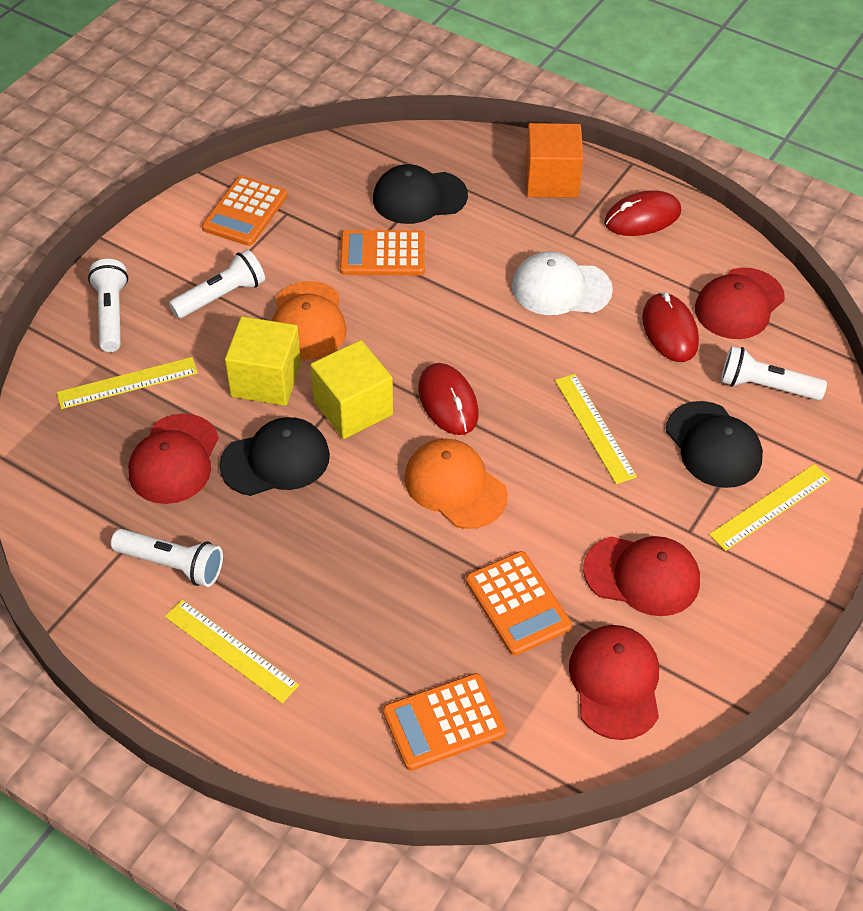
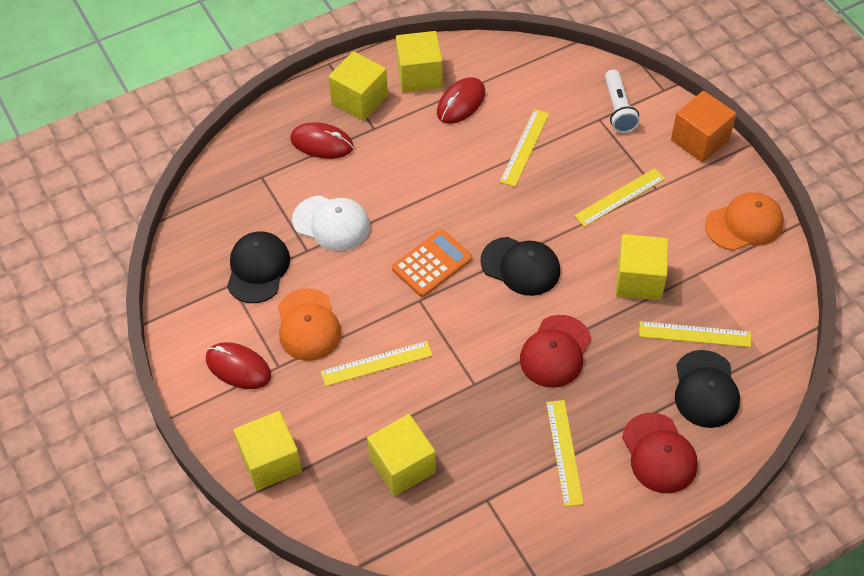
orange calculator: [202,176,287,246] [340,230,425,275] [383,673,506,771] [466,551,572,656] = 4 -> [392,229,472,297] = 1
red cap: [128,414,219,504] [569,625,659,740] [583,536,700,616] [695,268,785,339] = 4 -> [520,315,591,388] [622,413,698,493] = 2
white flashlight: [88,259,128,352] [111,529,223,587] [169,249,265,319] [721,346,827,400] = 4 -> [605,69,640,133] = 1
yellow cube: [225,316,301,406] [310,340,393,439] = 2 -> [234,411,302,491] [329,51,388,121] [367,414,436,496] [396,31,443,93] [616,234,669,300] = 5
yellow ruler: [57,357,198,409] [165,600,299,703] [555,374,637,484] [709,464,831,551] = 4 -> [321,341,433,386] [500,109,549,187] [546,400,584,507] [574,168,665,227] [639,321,751,347] = 5

